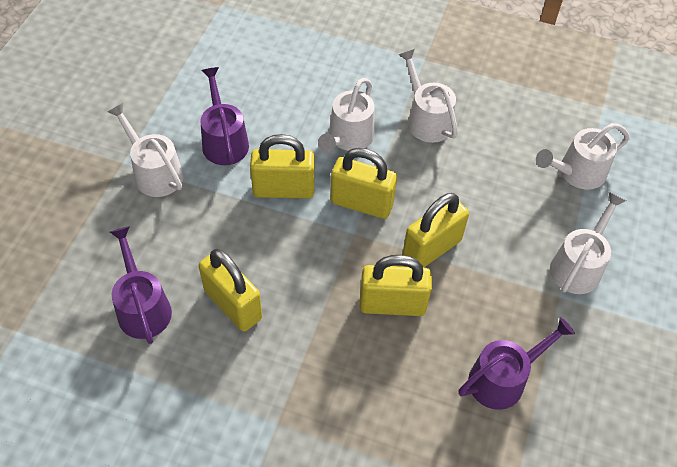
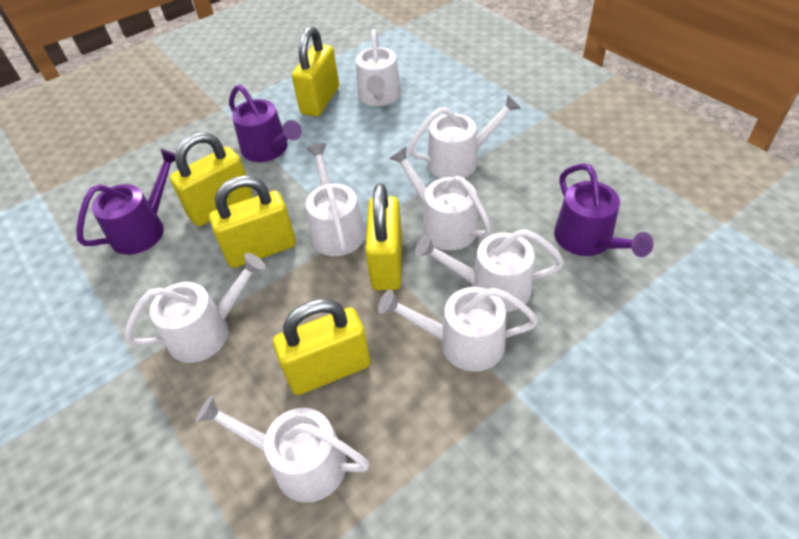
white watering can: [108,103,183,197] [318,78,375,152] [399,49,458,143] [536,123,630,190] [550,192,626,294] = 5 -> [124,253,266,363] [196,395,369,503] [306,143,366,256] [356,29,401,106] [378,287,538,372] [389,146,492,250] [408,95,522,178] [415,229,564,312] = 8

